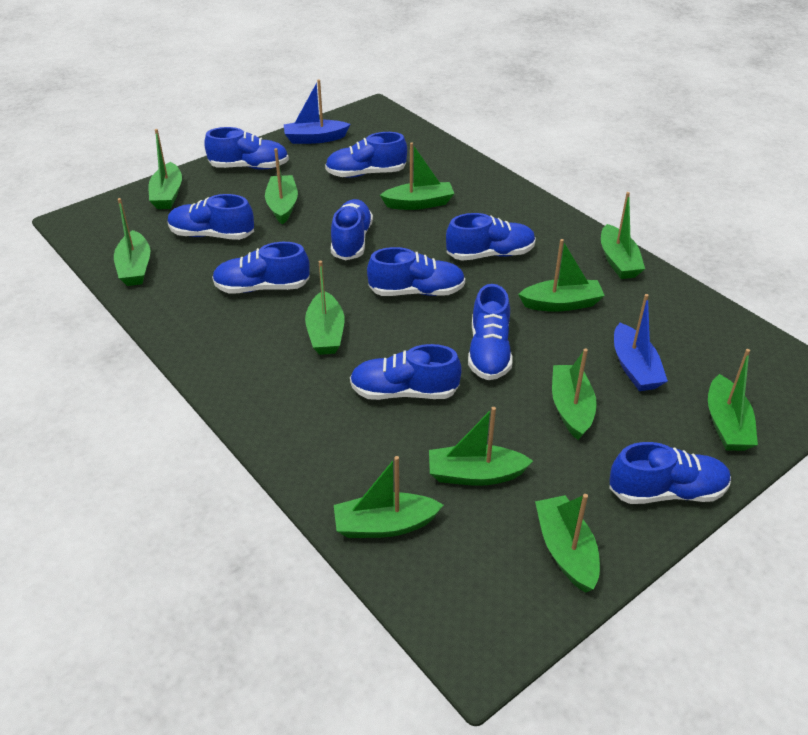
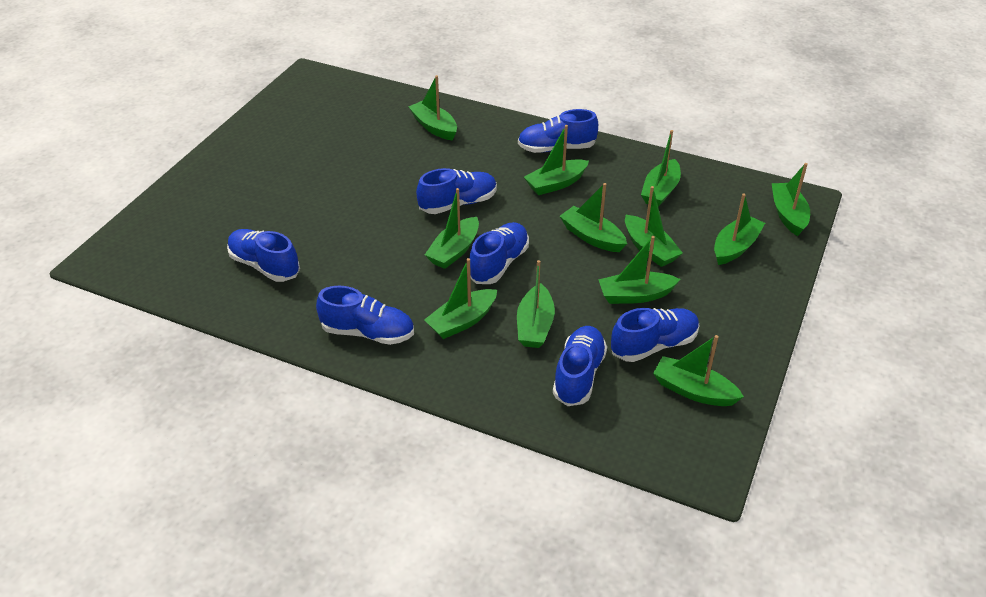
blue boat: [284,79,350,144] [614,294,668,391] = 2 -> none = 0
blue shoe: [168,194,254,240] [204,127,289,169] [212,242,310,294] [325,132,407,178] [331,199,373,261] [350,344,462,400] [367,247,465,296] [446,213,536,261] [468,284,513,380] [609,442,731,504] = 10 -> [227,229,300,282] [316,286,414,345] [416,168,497,214] [469,222,529,284] [518,109,598,153] [553,326,607,406] [611,308,700,362] = 7

